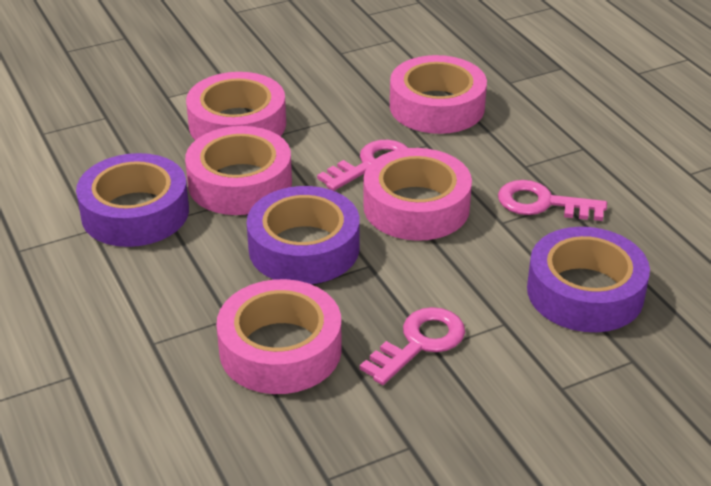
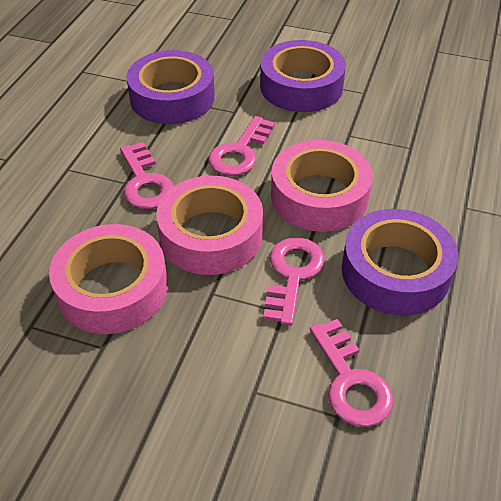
pink key: [317,140,408,191] [360,307,465,385] [498,180,607,221] = 3 -> [120,142,174,209] [208,116,275,176] [263,237,325,326] [310,319,394,427] = 4
pink tape: [185,126,292,215] [186,72,286,140] [216,279,342,394] [363,148,472,241] [390,55,487,134] = 5 -> [49,224,168,334] [156,176,263,275] [271,140,373,232] = 3

